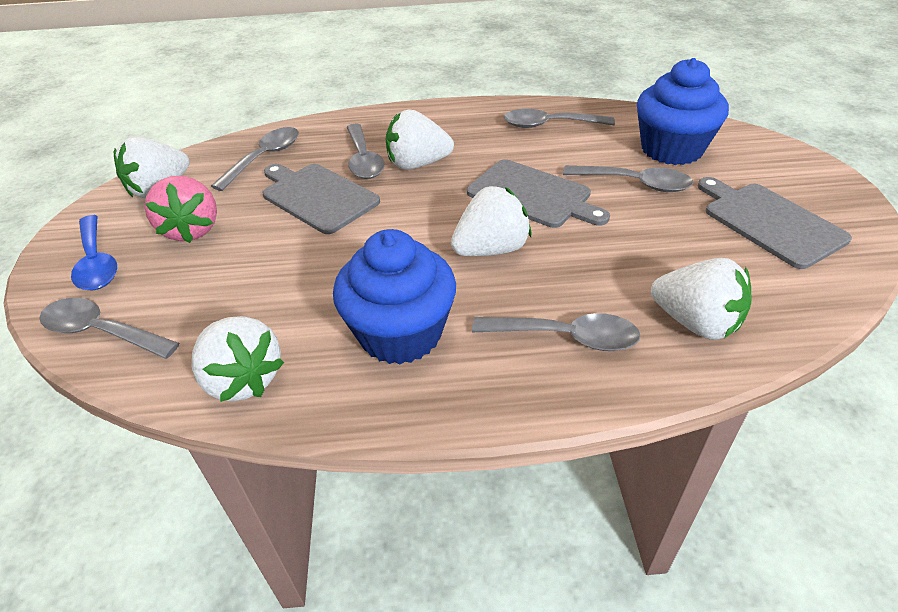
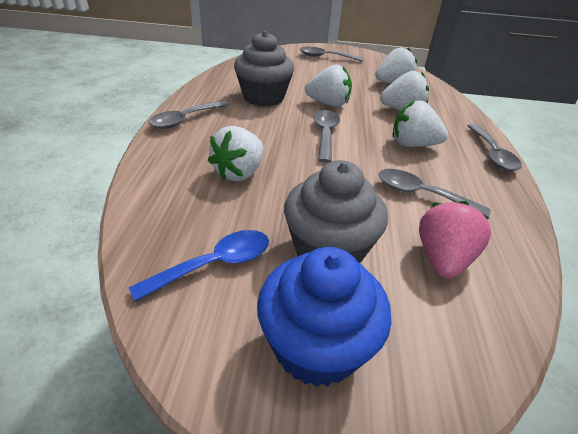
blue cupcake: [333,229,456,364] [637,58,729,165] = 2 -> [257,247,392,387] = 1
grey cupcake: none = 0 -> [234,31,294,107] [284,160,388,263] = 2
grey cutting board: [263,164,380,234] [467,159,610,228] [698,177,852,269] = 3 -> none = 0
grey spoon: [40,298,179,359] [211,127,299,191] [347,123,385,179] [472,313,641,351] [504,109,615,128] [563,165,693,192] = 6 -> [148,100,229,129] [300,47,364,62] [313,110,340,163] [379,169,491,217] [468,124,522,171] = 5

